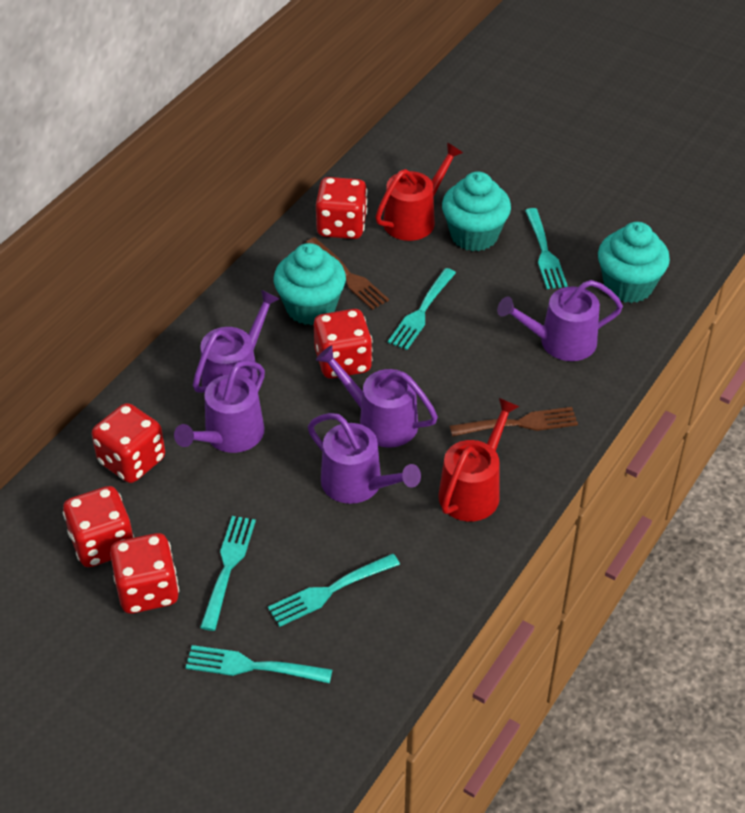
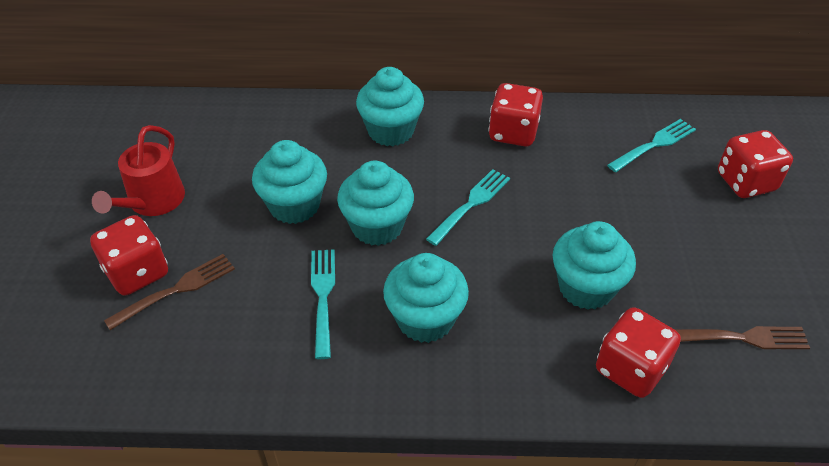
purple watering can: [174,360,265,453] [193,290,280,393] [308,413,421,504] [316,345,438,448] [497,280,623,361] = 5 -> none = 0
red dice: [63,486,134,567] [92,403,165,483] [110,533,179,614] [314,309,373,379] [316,177,368,239] = 5 -> [90,215,168,296] [488,83,543,146] [596,307,681,398] [718,130,793,198] = 4
red watering can: [375,143,463,241] [438,398,520,521] = 2 -> [92,125,185,216] = 1
turquoise cupcake: [274,243,346,325] [442,172,511,251] [598,222,670,303] = 3 -> [252,140,327,224] [337,161,414,246] [356,67,424,146] [383,253,469,343] [553,221,636,310] = 5
turquoise fork: [185,645,333,684] [200,516,256,631] [268,554,400,627] [388,268,456,350] [525,208,568,289] = 5 -> [311,249,335,359] [426,169,510,246] [607,119,696,172] = 3

